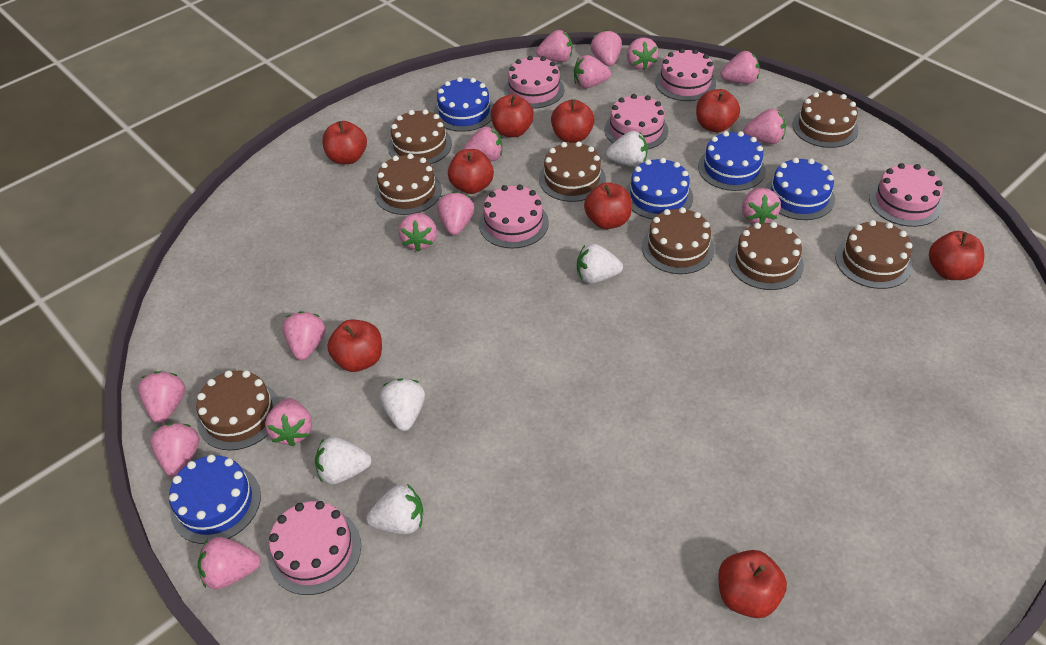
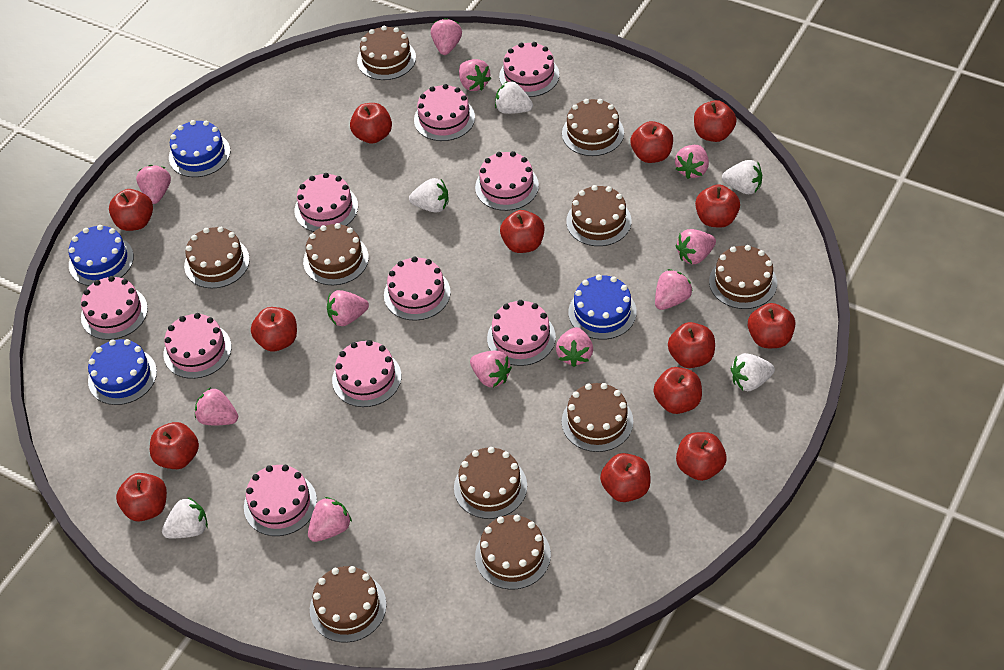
blue cake: [169,455,261,544] [434,77,494,132] [626,158,693,219] [698,131,766,191] [765,158,835,220] = 5 -> [69,225,134,286] [88,339,157,405] [169,120,230,177] [569,275,637,340] = 4
brown cake: [196,370,280,450] [375,154,442,215] [388,109,452,164] [539,141,606,202] [642,207,715,274] [729,222,804,290] [792,91,859,148] [835,220,912,289] = 8 -> [184,227,250,288] [303,223,369,285] [310,566,386,643] [357,26,416,80] [454,447,527,519] [475,515,551,590] [562,99,624,156] [562,383,633,452] [566,185,631,246] [709,245,777,309] = 10
pink cake: [268,501,361,595] [479,185,549,248] [504,56,564,109] [604,94,668,149] [655,48,716,101] [869,163,943,227] = 6 -> [81,276,148,340] [163,313,231,379] [244,465,317,536] [295,173,358,232] [332,340,401,407] [384,256,451,321] [414,84,475,141] [475,151,539,211] [487,300,556,366] [499,42,559,97] = 10
pink strawberry: [138,372,185,423] [150,423,200,477] [198,537,261,589] [265,398,312,446] [282,311,325,360] [398,213,437,252] [437,191,474,235] [463,127,502,162] [536,30,572,62] [574,55,611,89] [590,30,622,66] [627,38,658,71] [721,51,759,84] [742,188,781,224] [743,109,786,144] = 15 -> [136,165,171,204] [195,387,238,425] [308,497,352,542] [327,290,369,326] [431,18,462,55] [459,59,491,91] [470,351,512,387] [556,327,593,367] [655,269,693,310] [675,145,709,179] [676,229,716,264] = 11
red apple: [322,121,367,164] [327,320,382,372] [448,149,494,194] [491,94,534,137] [551,99,595,143] [584,182,632,229] [696,89,740,132] [718,550,787,618] [929,231,984,280] = 9 -> [109,189,153,231] [116,473,167,521] [150,422,199,469] [251,307,297,352] [350,103,392,144] [500,210,545,253] [600,453,651,502] [630,121,673,163] [654,367,702,414] [668,322,715,368] [676,432,727,481] [694,100,737,142] [695,184,740,228] [748,303,795,348] = 14

